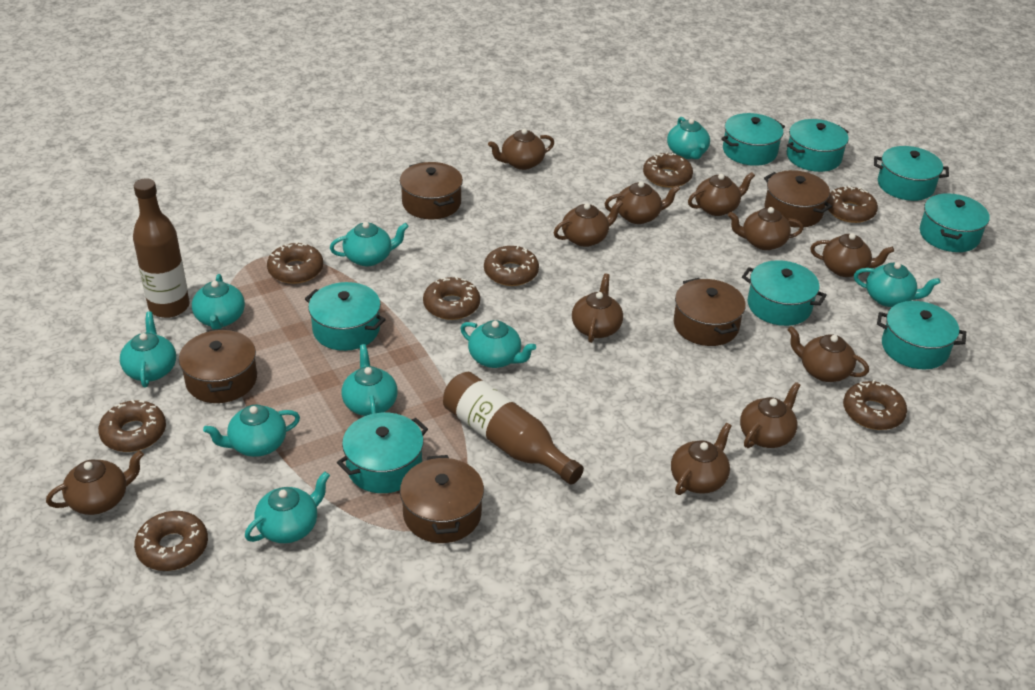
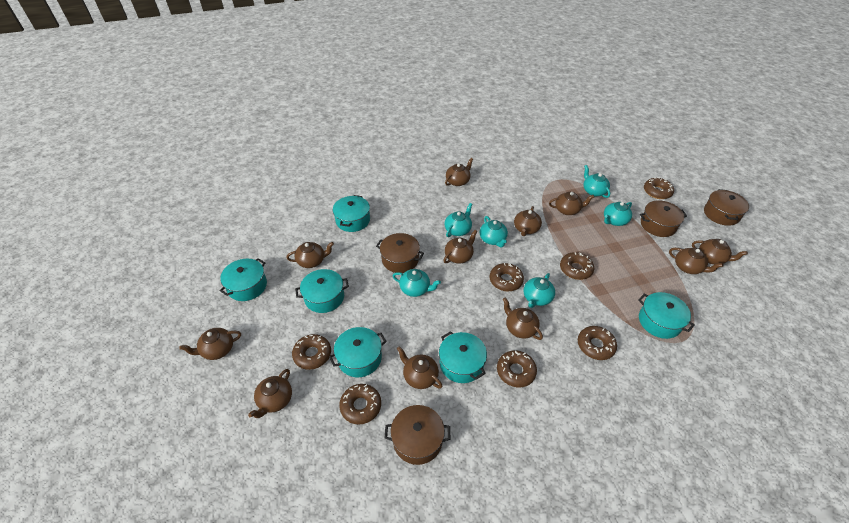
brown bottle: [133,178,190,318] [443,372,584,485] = 2 -> none = 0
brown donut: [98,400,166,452] [134,511,208,571] [267,241,323,284] [423,277,480,320] [484,246,539,286] [643,152,693,188] [826,185,878,223] [843,380,907,430] = 8 -> [292,334,331,370] [339,384,381,425] [490,263,524,291] [497,350,537,387] [560,252,594,280] [578,326,617,360] [644,177,674,199] = 7
brown pot: [179,328,257,403] [400,162,463,220] [400,455,484,543] [674,278,746,346] [764,170,832,228] = 5 -> [376,233,424,273] [385,405,450,465] [640,200,687,237] [704,189,749,226] = 4
turquoise pot: [305,282,386,351] [337,413,428,493] [721,113,785,166] [742,260,827,326] [786,119,849,172] [874,146,949,201] [877,301,966,369] [920,193,990,252] = 8 -> [219,258,267,301] [295,269,349,313] [329,327,387,377] [333,195,370,232] [439,331,487,383] [638,292,695,339] = 6
turquoise teapot: [120,311,176,388] [192,274,245,329] [203,405,300,457] [245,472,330,543] [330,222,409,266] [342,344,398,416] [460,320,536,368] [667,117,710,159] [854,262,940,307] = 9 -> [393,269,441,297] [445,203,472,237] [480,216,508,247] [524,273,555,308] [583,165,610,198] [604,202,632,226] = 6

